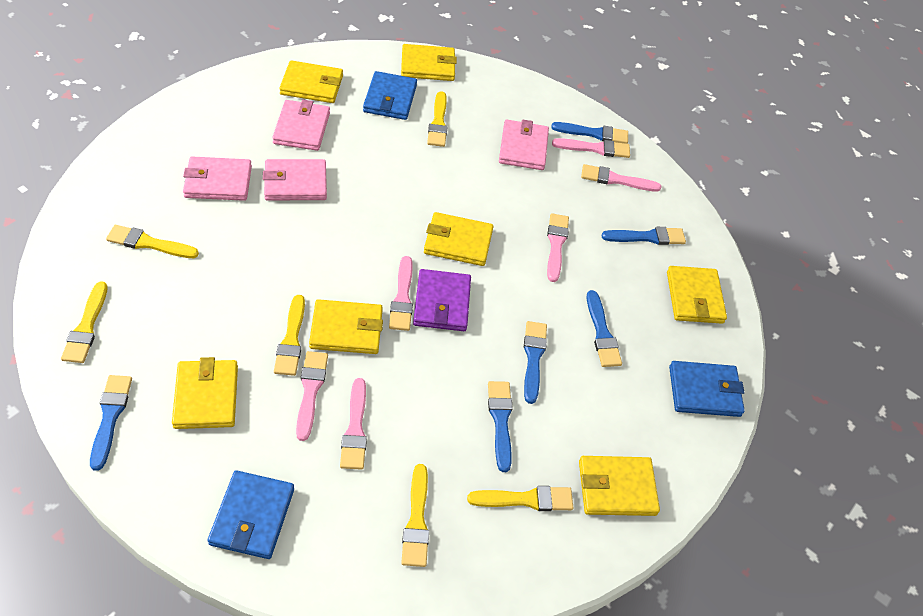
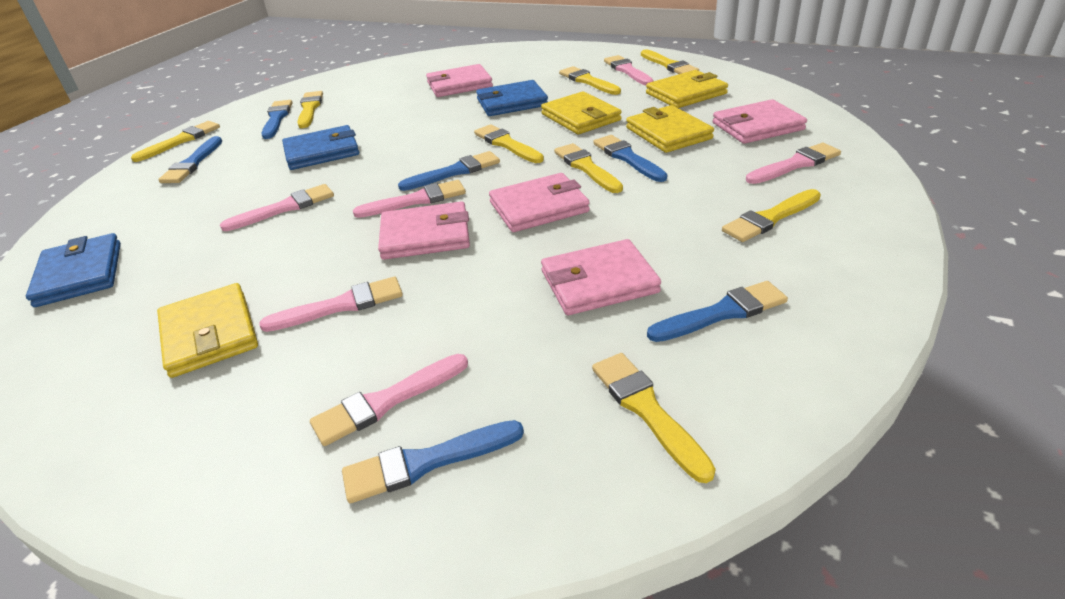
pink wallet: [183,156,252,201] [263,159,327,201] [272,100,330,151] [499,119,549,170] = 4 -> [378,201,470,260] [426,64,493,97] [489,173,590,232] [541,239,661,315] [713,99,807,144] = 5
purple wallet: [413,269,471,331] = 1 -> none = 0
yellow brush: [61,281,108,363] [106,225,199,258] [274,295,305,376] [401,464,429,567] [427,91,447,147] [467,486,573,511] = 6 -> [131,121,220,162] [297,91,323,128] [474,124,544,163] [554,143,623,193] [559,66,621,95] [592,353,716,483] [641,49,699,74] [722,189,821,242] = 8
yellow wallet: [172,357,238,429] [279,60,343,103] [309,299,383,354] [401,44,457,81] [424,212,494,266] [579,456,660,516] [667,266,727,324] = 7 -> [157,283,258,378] [541,91,622,134] [626,105,714,153] [646,70,728,108] = 4

